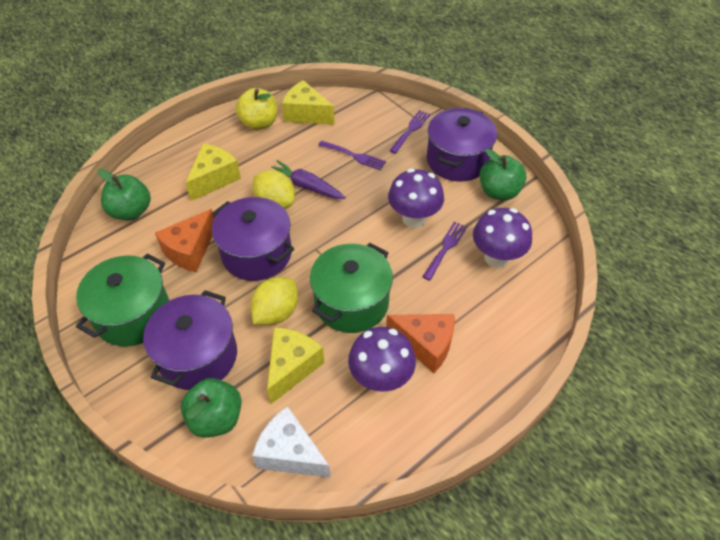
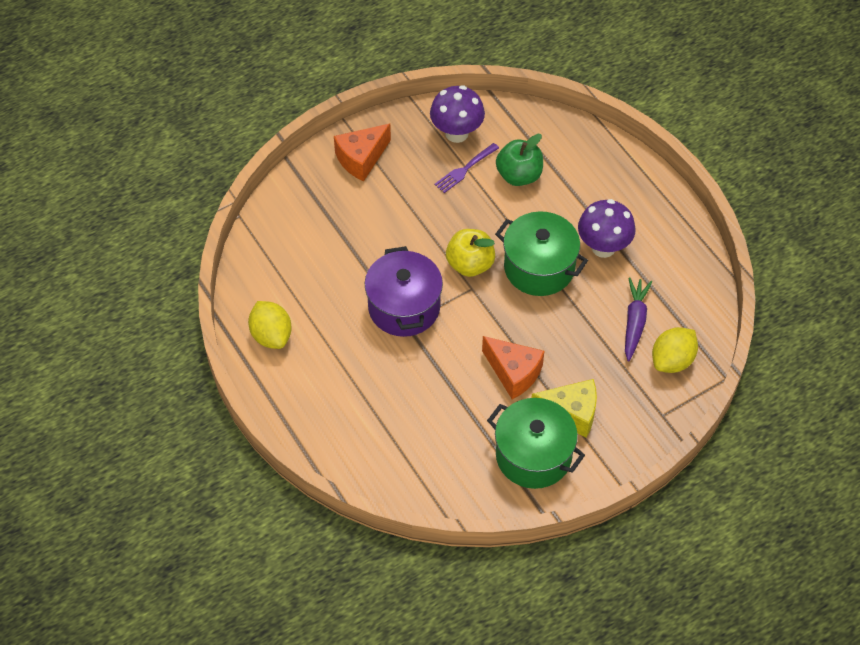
green apple: [98,169,151,221] [181,378,242,438] [479,149,527,200] = 3 -> [496,134,543,186] = 1
purple fork: [318,141,386,171] [389,110,430,154] [422,221,467,281] = 3 -> [434,143,499,193] = 1
purple mushroom: [348,327,416,392] [388,169,444,228] [473,208,532,268] = 3 -> [430,85,485,143] [578,199,636,258] = 2
purple pot: [143,290,237,390] [212,197,294,281] [427,108,497,182] = 3 -> [365,246,443,337] = 1
white cheese: [252,406,331,478] = 1 -> none = 0
yellow cheese: [185,144,241,201] [267,327,324,404] [282,80,335,125] = 3 -> [531,379,597,438] = 1

